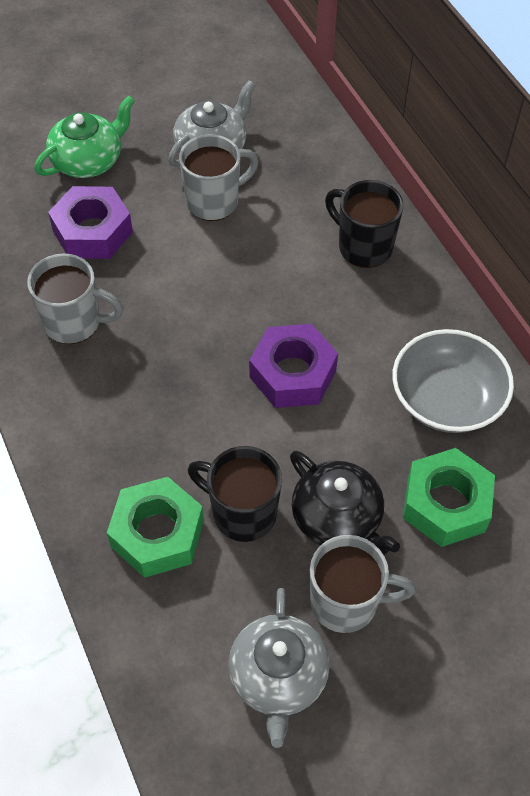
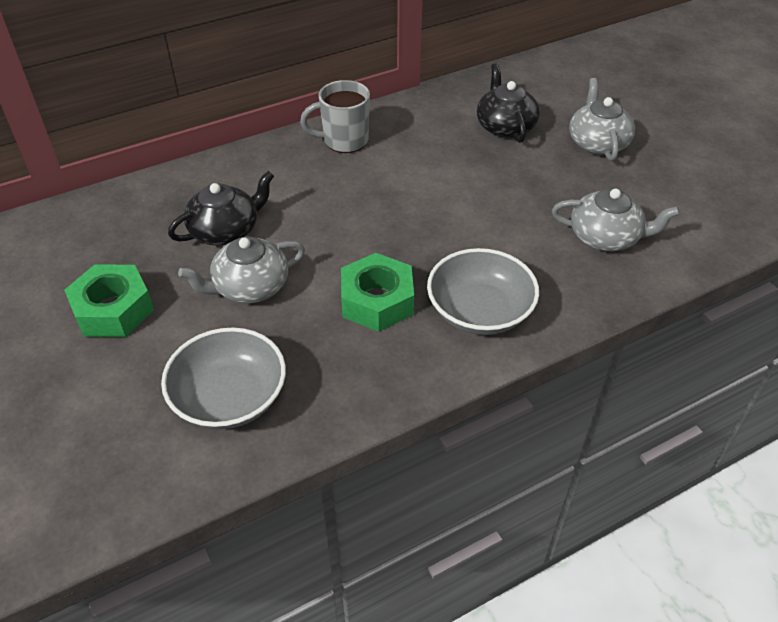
black mug: [188,446,282,542] [325,180,404,268] = 2 -> none = 0
black teapot: [290,451,400,555] = 1 -> [168,171,274,246] [477,63,540,143] = 2
green teapot: [34,95,135,178] = 1 -> none = 0
grey bowl: [392,329,514,433] = 1 -> [161,328,286,429] [427,248,539,335] = 2
grey mug: [27,254,123,344] [179,135,259,221] [310,535,415,633] = 3 -> [300,80,370,153] = 1
grey teapot: [168,80,255,167] [228,588,330,748] = 2 -> [178,237,305,303] [552,189,680,251] [569,78,635,161] = 3
purple nut: [48,186,133,259] [249,324,338,408] = 2 -> none = 0

